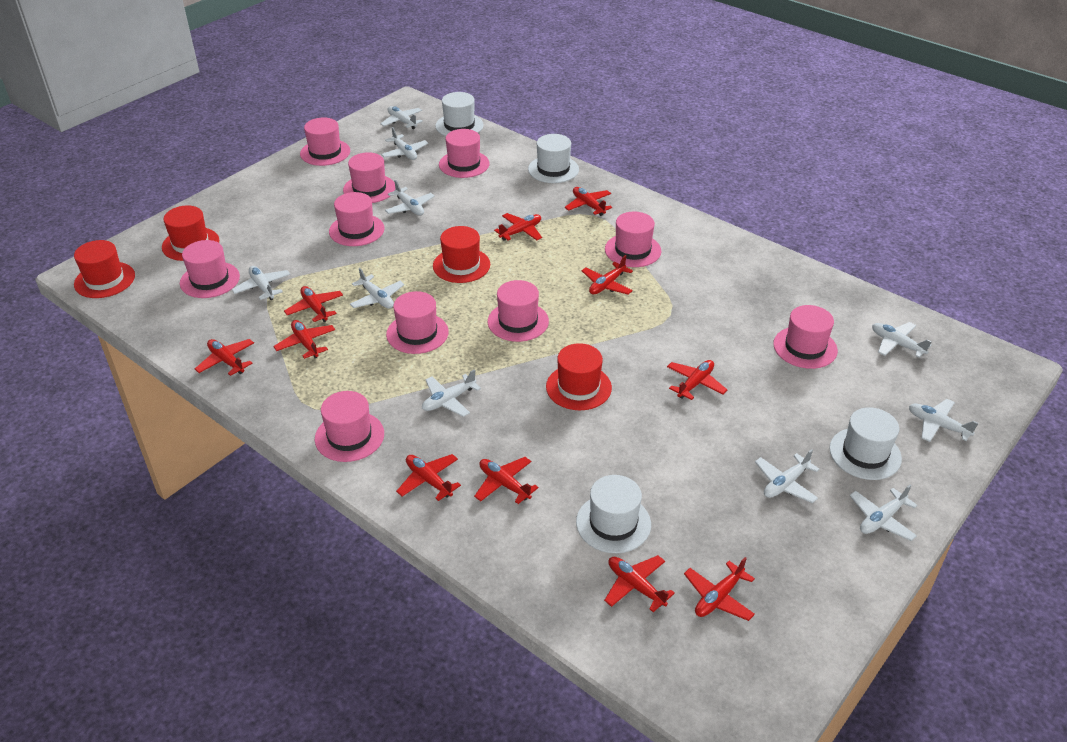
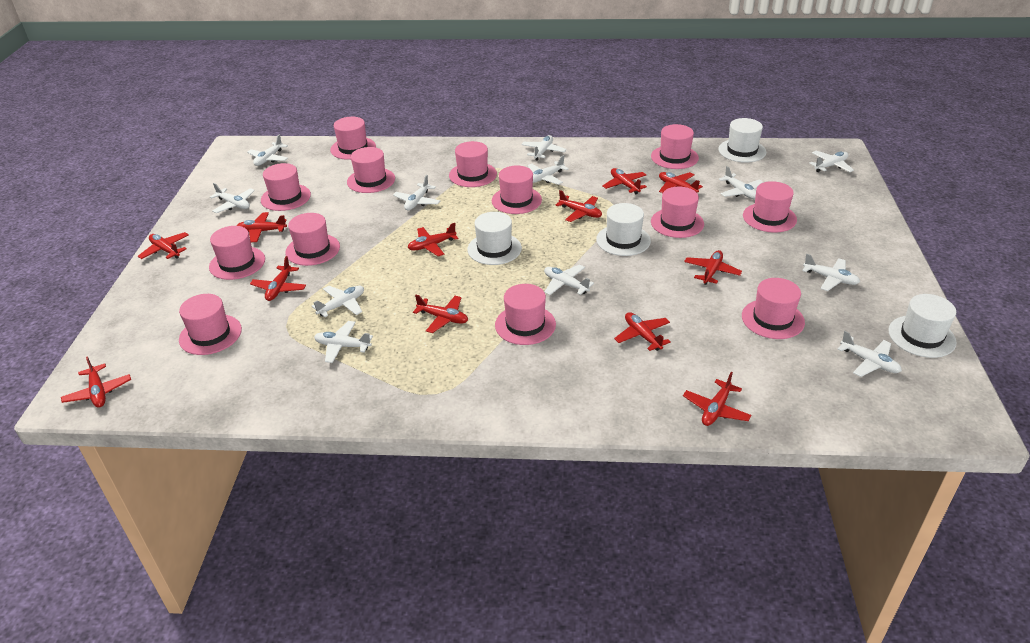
pink hat: [180,240,240,298] [300,118,350,166] [315,391,384,462] [329,192,384,246] [343,152,396,203] [386,291,449,354] [439,129,489,178] [488,280,549,342] [605,212,661,267] [773,305,838,369] = 10 -> [179,294,242,355] [209,226,265,280] [261,163,311,211] [285,213,340,266] [330,117,376,160] [347,147,395,193] [449,141,497,187] [492,166,542,214] [495,284,556,345] [651,124,699,169] [651,187,704,238] [742,278,805,339] [743,181,797,233] = 13
red hat: [74,240,135,298] [162,205,219,261] [433,226,490,283] [546,343,612,410] = 4 -> none = 0
red plane: [195,339,254,376] [273,320,335,359] [284,286,343,322] [396,454,461,501] [474,457,539,504] [494,213,542,241] [565,187,612,216] [581,255,633,294] [604,555,675,612] [667,360,727,400] [684,557,755,621] = 11 -> [61,356,131,407] [138,232,189,259] [237,212,287,242] [250,256,306,301] [408,223,458,256] [413,295,468,333] [555,190,602,222] [602,168,647,194] [614,312,671,351] [659,172,703,193] [683,372,752,426] [684,250,742,285] = 12
white plane: [232,266,290,300] [350,268,404,309] [380,106,423,129] [381,127,428,160] [385,180,434,215] [422,369,481,417] [755,449,819,503] [850,485,918,541] [872,322,932,357] [909,399,979,442] = 10 -> [210,183,255,213] [247,134,288,166] [312,286,364,317] [314,321,373,363] [393,175,440,210] [521,135,566,161] [527,155,569,185] [544,264,594,295] [719,166,764,199] [802,254,860,291] [809,151,854,172] [837,331,902,377] = 12

